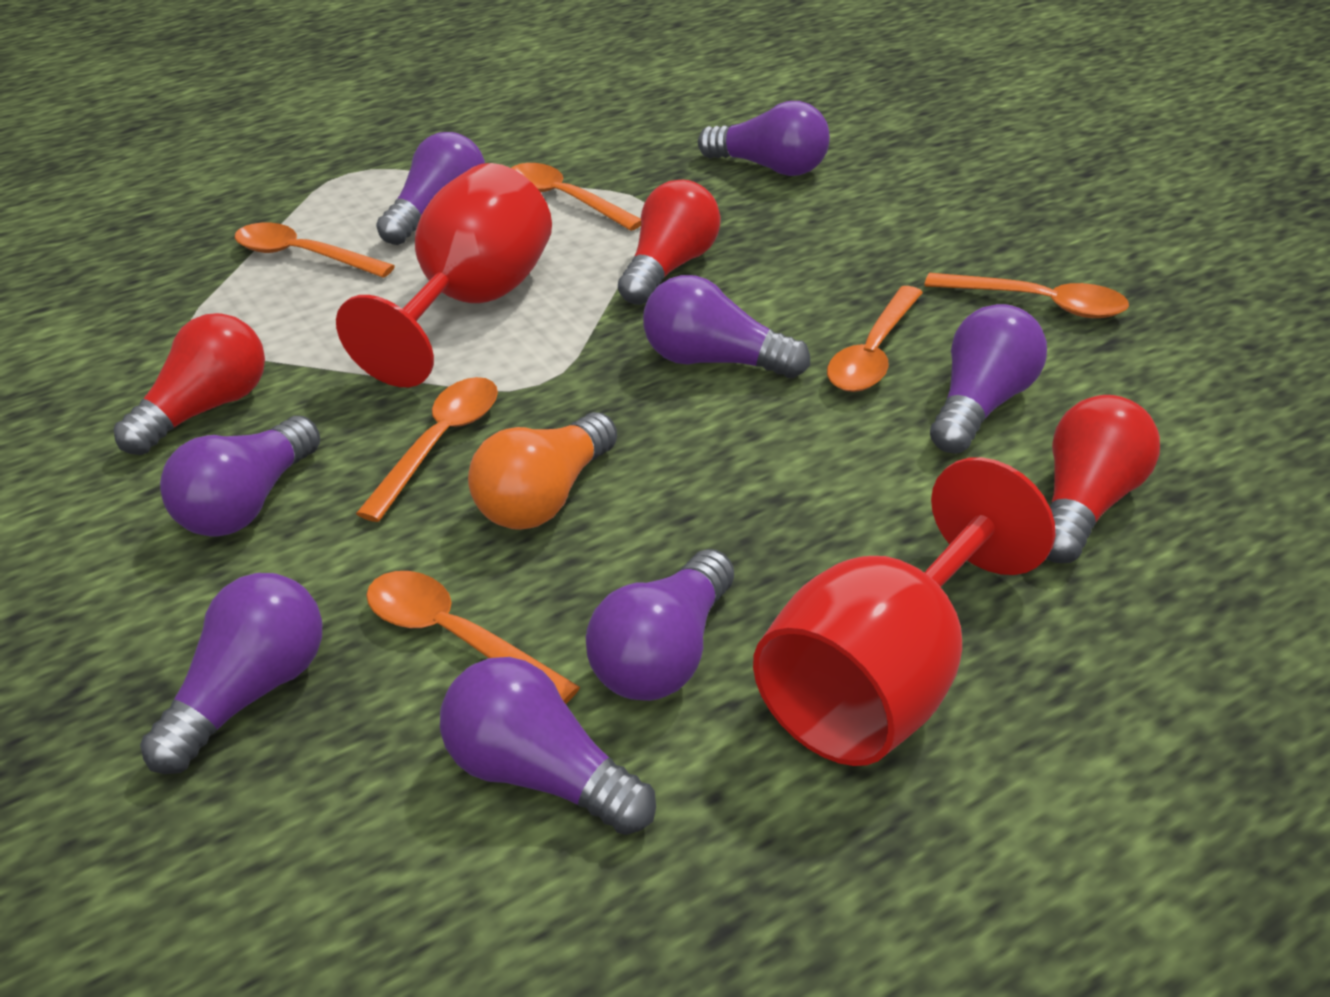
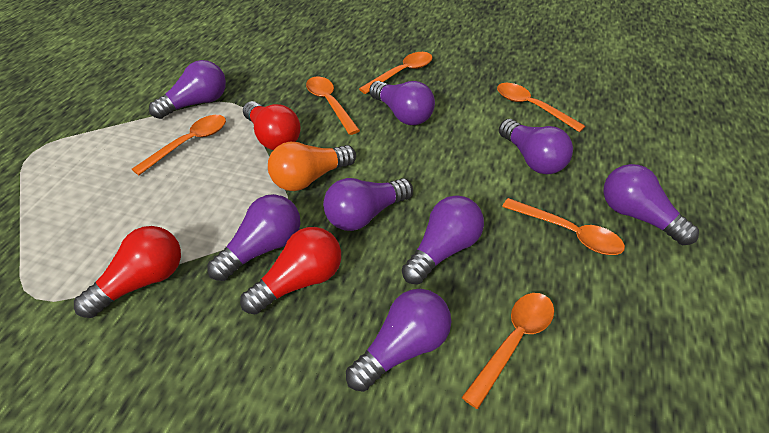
red goblet: [336,163,552,387] [753,457,1056,766] = 2 -> none = 0

